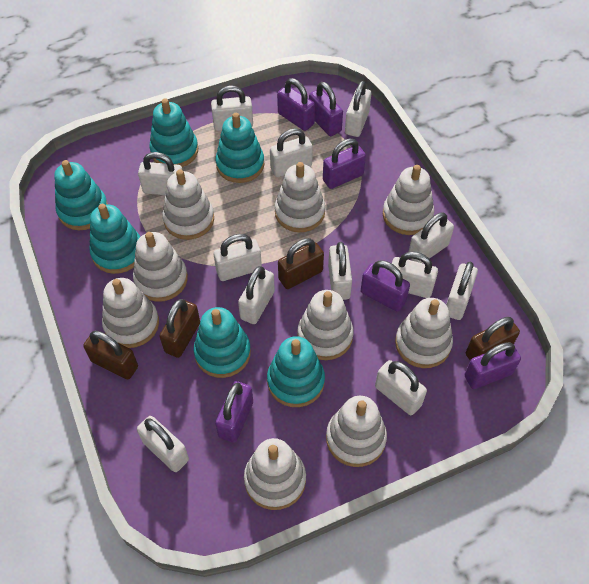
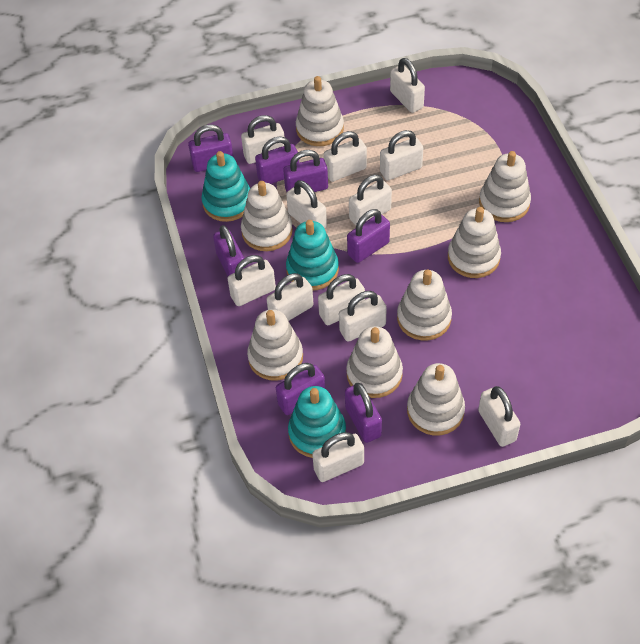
brown padlock: [83,331,138,379] [159,299,200,358] [278,238,324,289] [466,317,520,360] = 4 -> none = 0
purple padlock: [215,381,253,443] [277,78,315,131] [309,82,343,136] [323,139,366,189] [361,260,410,312] [464,342,521,389] = 6 -> [188,124,234,172] [213,225,246,276] [255,136,299,184] [276,363,325,415] [283,150,328,192] [345,383,382,443] [347,209,390,263] = 7
turquoise stacking toy: [54,160,108,230] [89,204,140,274] [149,98,198,167] [193,307,251,378] [216,113,264,183] [267,336,325,407] = 6 -> [201,151,250,222] [286,220,339,290] [288,386,346,458] = 3
white stacking toy: [102,278,159,348] [133,232,188,302] [162,169,214,240] [244,438,306,510] [275,162,325,232] [297,290,354,360] [326,396,387,467] [383,165,434,235] [395,298,453,368] = 9 -> [241,181,293,251] [247,310,303,381] [296,76,344,146] [346,326,403,398] [397,269,452,340] [407,363,465,435] [448,207,501,278] [479,151,531,222] = 8

